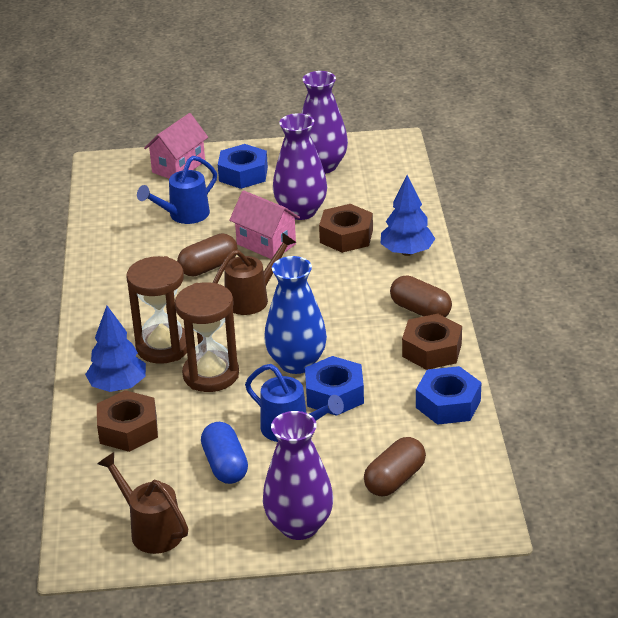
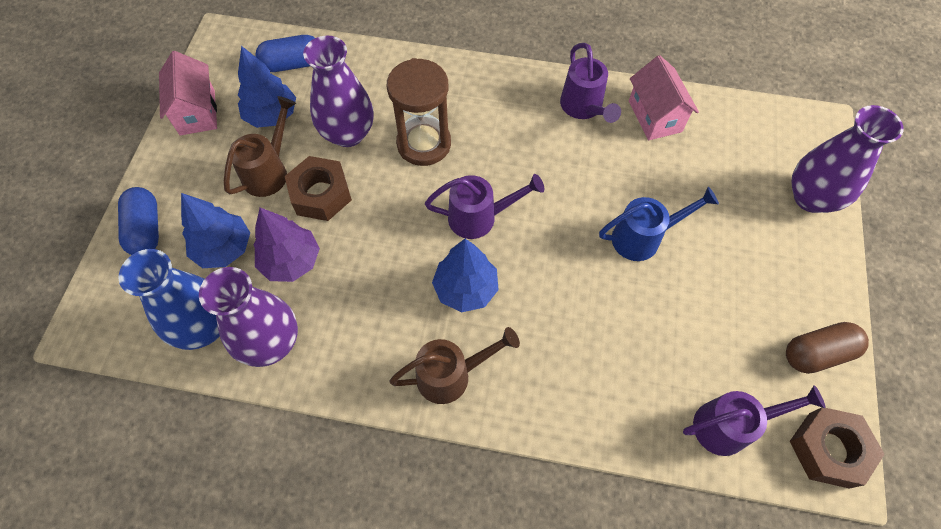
blue capsule: [201,422,248,484] = 1 -> [118,187,159,255] [255,35,315,72] = 2
blue nut: [218,144,268,189] [305,356,364,416] [416,366,481,425] = 3 -> none = 0
blue tree: [85,306,146,392] [380,175,435,256] = 2 -> [181,193,250,268] [238,46,296,128] [432,239,499,312] = 3
blue watering can: [137,156,217,224] [245,364,344,442] = 2 -> [599,187,719,261] = 1
brown capsule: [177,234,238,276] [364,437,426,496] [390,275,452,317] = 3 -> [786,322,869,374] = 1
brown hourglass: [126,256,187,364] [175,282,239,392] = 2 -> [387,58,451,166] = 1
brown nut: [97,390,158,452] [319,204,373,253] [402,314,462,370] = 3 -> [285,156,352,221] [790,408,885,489] = 2
purple tree: none = 0 -> [254,207,320,282] = 1
purple watering can: none = 0 -> [425,174,544,239] [560,43,621,123] [683,385,826,456] = 3

